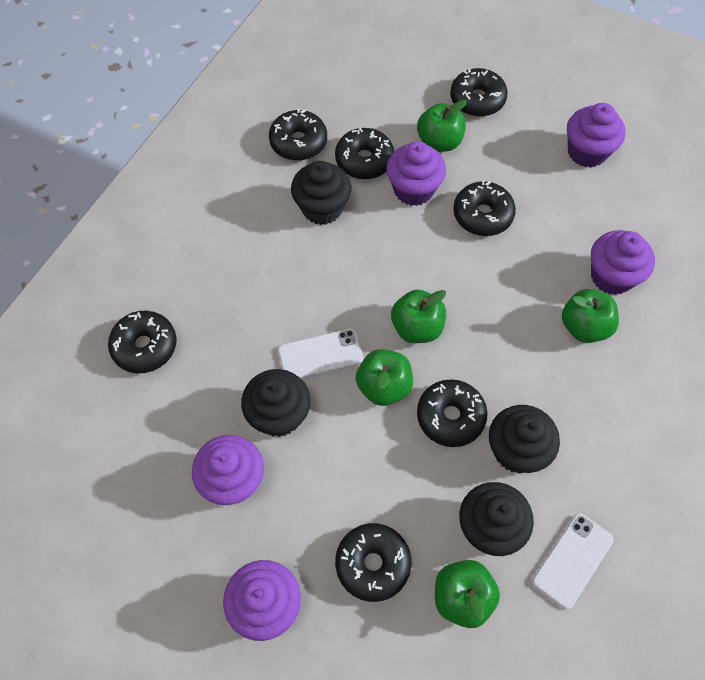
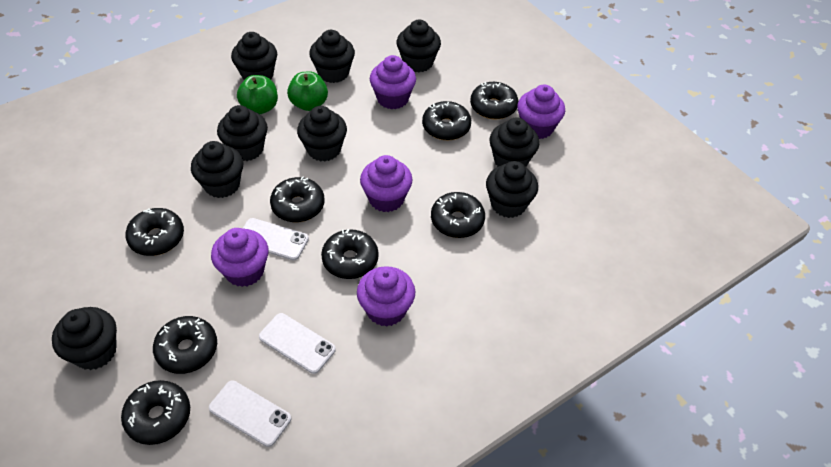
black cupcake: [241,369,311,437] [291,161,351,225] [459,482,534,556] [489,405,560,473] = 4 -> [52,307,117,370] [191,141,243,198] [217,105,268,161] [231,32,277,80] [297,106,347,162] [309,30,355,83] [397,20,441,72] [486,161,538,218] [489,117,539,167] = 9
black donut: [108,311,177,373] [269,109,327,161] [335,128,394,179] [335,523,412,602] [417,379,488,447] [450,68,508,117] [453,181,516,236] = 7 -> [121,380,190,445] [125,208,184,256] [153,316,217,374] [270,176,324,223] [321,229,379,279] [422,101,471,140] [431,192,485,238] [470,82,518,120] = 8
green apple: [356,349,413,406] [391,290,446,343] [417,100,467,152] [435,560,500,628] [562,289,619,343] = 5 -> [237,75,278,114] [287,71,328,111] = 2
white phone: [278,329,363,379] [532,513,614,609] = 2 -> [209,380,291,447] [243,218,309,261] [259,313,336,374] = 3

